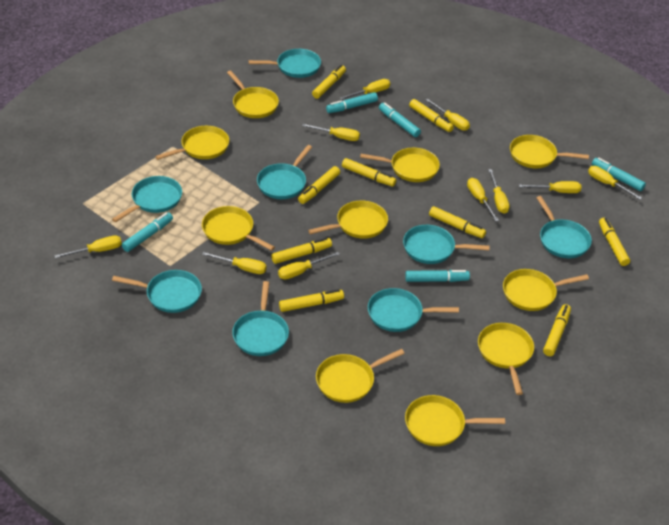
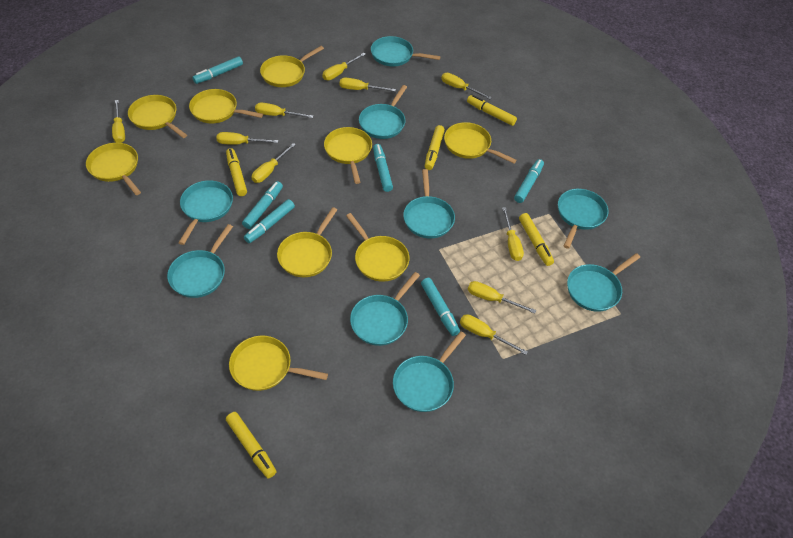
turquoise marker: [122,212,173,252] [326,92,378,113] [379,102,421,137] [405,270,470,282] [592,158,646,191] = 5 -> [192,56,243,84] [242,181,283,229] [244,199,295,243] [373,144,393,192] [421,278,460,336] [514,159,544,203] = 6
turquoise pan: [112,176,182,222] [112,270,202,313] [232,281,289,356] [249,49,321,78] [257,145,312,199] [368,288,459,332] [403,225,490,264] [536,196,592,258] = 8 -> [167,224,233,298] [179,180,233,245] [350,272,420,346] [359,85,407,139] [371,36,441,66] [393,331,466,412] [403,169,455,239] [558,189,608,249] [567,253,640,312] = 9
yellow marker: [271,238,332,264] [279,289,344,312] [298,166,340,204] [312,65,346,99] [342,158,396,186] [409,99,454,132] [429,206,486,238] [543,304,571,356] [599,218,630,266] = 9 -> [226,148,247,196] [226,412,277,478] [425,125,445,170] [467,95,517,126] [519,213,554,266] = 5
yellow pan: [155,126,229,160] [202,206,275,251] [227,70,279,118] [308,200,388,239] [316,349,405,403] [360,148,440,182] [405,395,505,446] [478,323,534,395] [503,269,589,311] [510,135,589,168] = 10 -> [86,143,141,195] [128,95,187,138] [189,89,263,123] [229,336,328,391] [260,46,324,87] [277,207,337,277] [324,127,372,184] [346,213,409,282] [444,122,517,164] = 9

